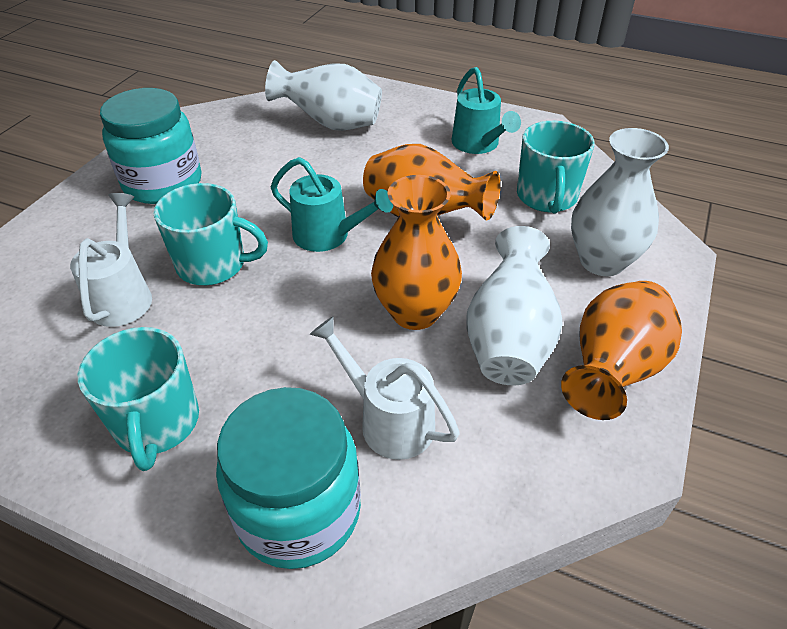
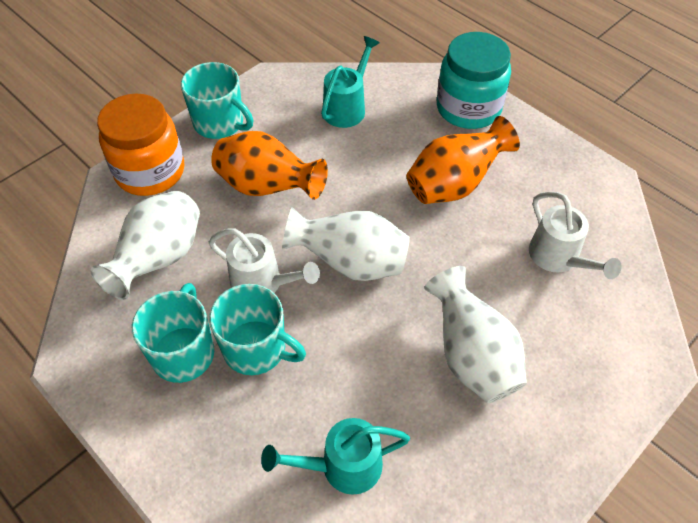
orange jar: none = 0 -> [97,94,184,196] = 1
orange vase: [363,144,501,220] [371,175,462,330] [561,281,682,420] = 3 -> [211,131,328,200] [406,116,520,204] = 2
turquoise jar: [100,88,202,204] [216,387,361,569] = 2 -> [437,32,511,129] = 1

